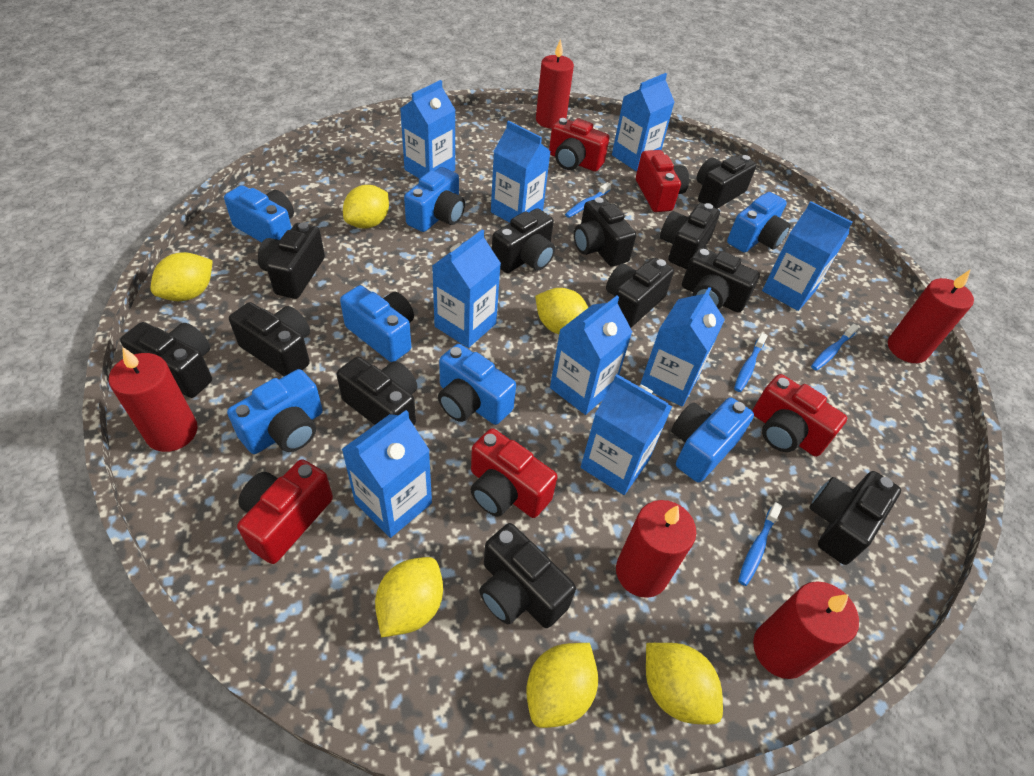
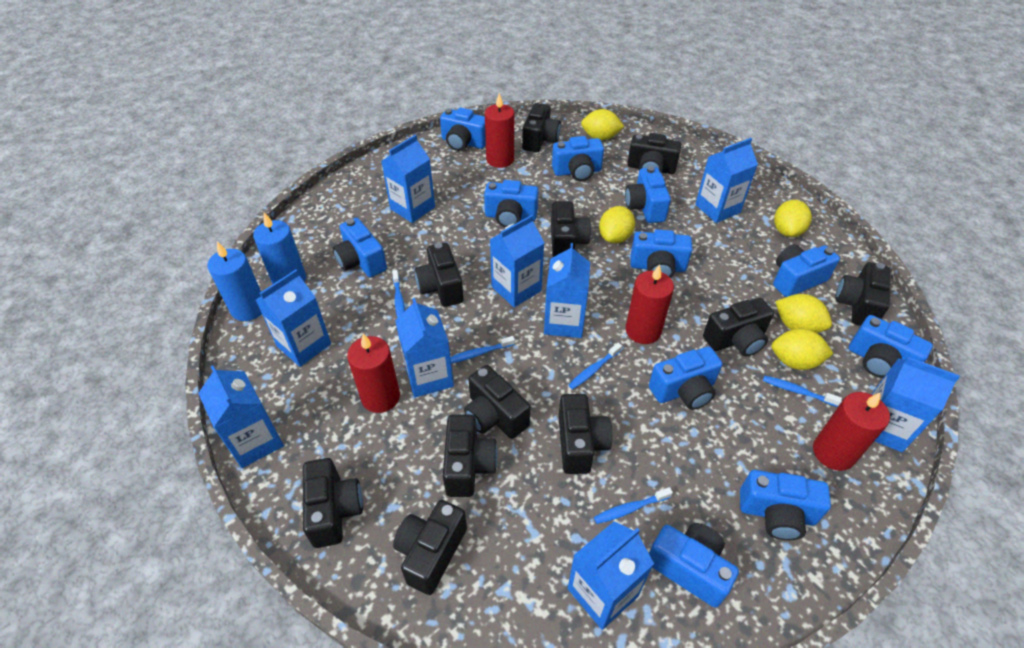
black camera: [120,322,212,398] [229,302,310,376] [258,222,325,299] [337,356,417,425] [479,523,576,628] [492,208,555,273] [574,197,636,267] [606,258,674,328] [660,203,720,269] [682,247,760,313] [697,155,757,209] [809,471,901,565] = 12 -> [303,458,363,548] [393,500,467,595] [415,243,464,307] [443,414,498,497] [464,365,531,439] [522,103,561,152] [551,201,591,257] [558,394,612,474] [627,133,681,174] [703,298,774,357] [835,262,890,326] = 11
blue camera: [224,185,294,243] [227,369,323,454] [340,285,414,362] [404,167,465,232] [438,344,516,425] [671,397,754,483] [727,192,791,253] = 7 -> [333,218,387,277] [440,108,486,151] [484,180,539,227] [552,136,604,181] [625,166,671,223] [630,229,692,278] [649,347,722,410] [649,523,739,608] [740,470,831,540] [773,244,840,297] [849,315,933,378] = 11
blue candle: none = 0 -> [207,242,262,321] [253,213,306,284] = 2
blue toothbrush: [565,182,611,218] [734,333,768,392] [738,502,782,586] [811,324,859,371] = 4 -> [392,270,405,318] [450,336,515,363] [569,343,622,389] [594,487,673,524] [763,376,842,407] = 5
red camera: [237,459,333,564] [471,428,557,518] [549,118,609,172] [636,150,689,212] [752,374,847,457] = 5 -> none = 0
red candle: [109,347,197,452] [536,39,574,129] [616,500,696,598] [753,581,859,679] [888,269,974,363] = 5 -> [347,334,400,413] [485,93,514,168] [626,264,674,344] [813,392,890,471] = 4
yellow lemon: [150,252,213,301] [343,185,389,229] [375,557,443,637] [526,643,598,728] [535,288,588,334] [646,643,723,725] = 6 -> [581,109,624,140] [599,206,635,244] [772,329,834,370] [774,200,812,237] [775,294,832,333] = 5

